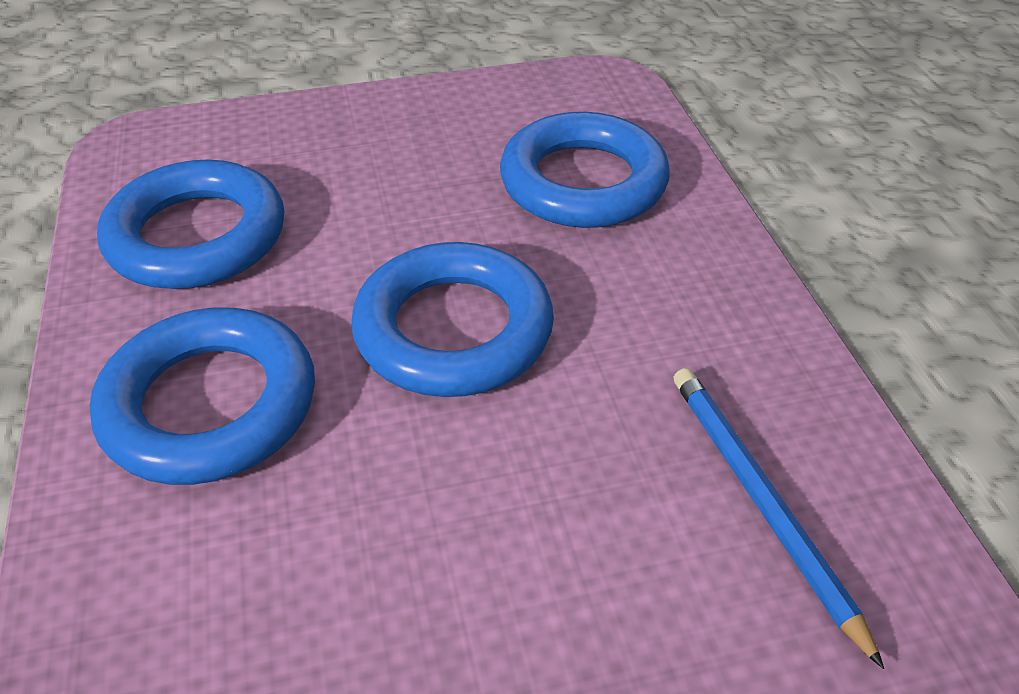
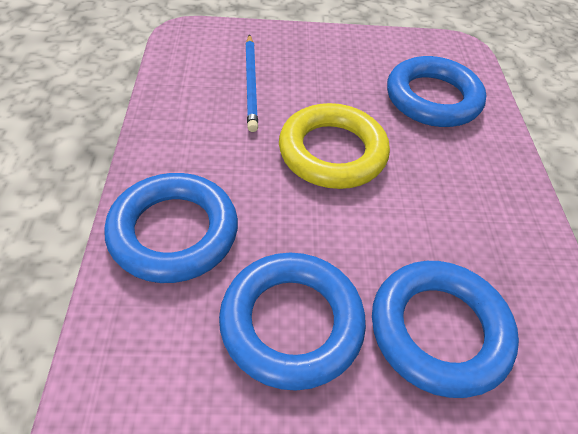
yellow ring: none = 0 -> [279,103,390,189] = 1

